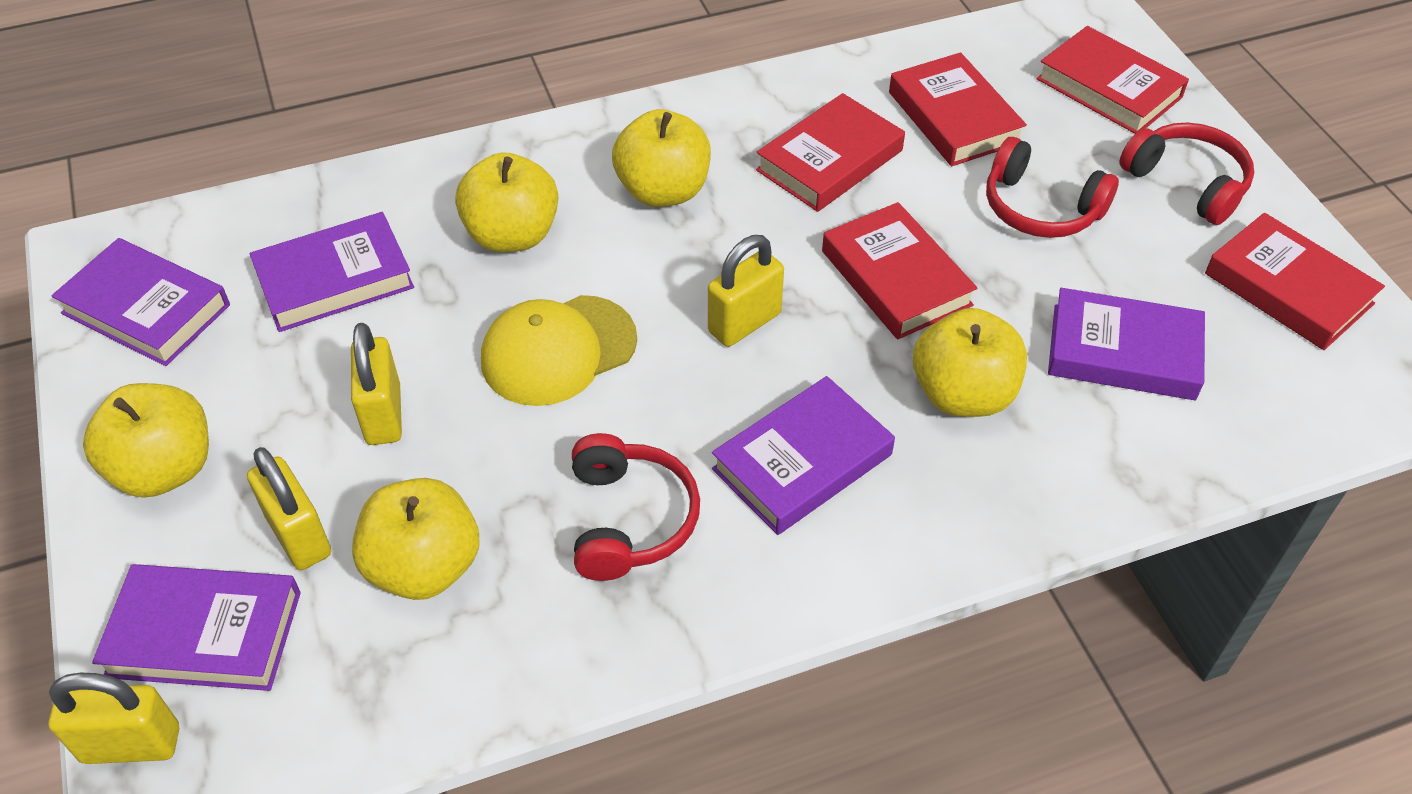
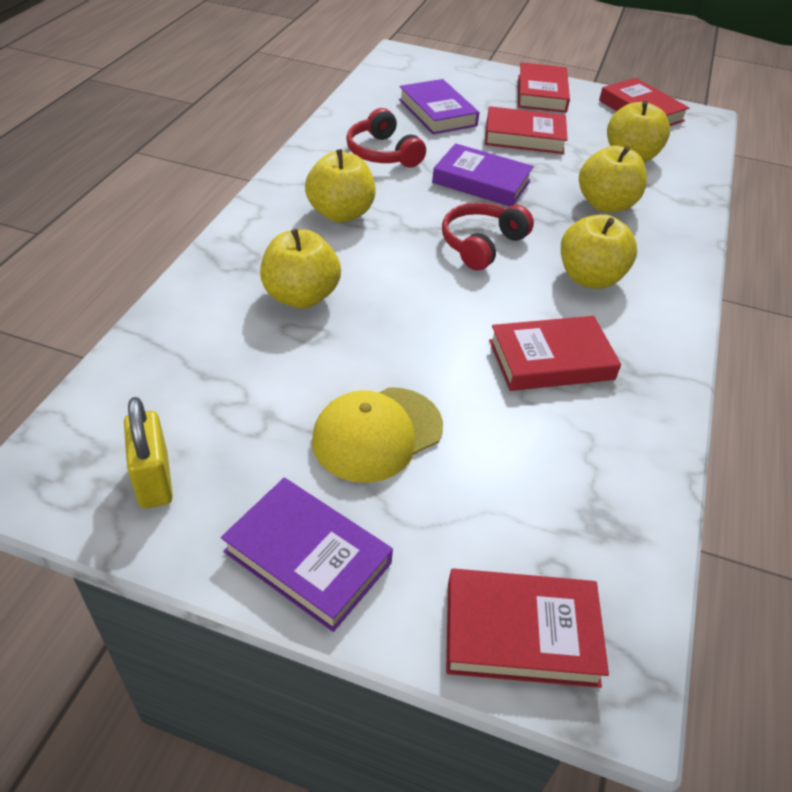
purple book: [51,238,230,366] [92,564,301,691] [250,212,414,332] [712,376,895,535] [1048,288,1205,400] = 5 -> [221,478,393,632] [399,79,479,134] [432,143,534,206] = 3
red headphones: [572,433,700,581] [986,137,1119,238] [1119,123,1254,225] = 3 -> [346,108,426,168] [442,202,534,271] = 2
yellow padlock: [49,673,179,764] [247,447,331,570] [351,323,402,445] [708,235,784,347] = 4 -> [124,397,173,509] = 1

